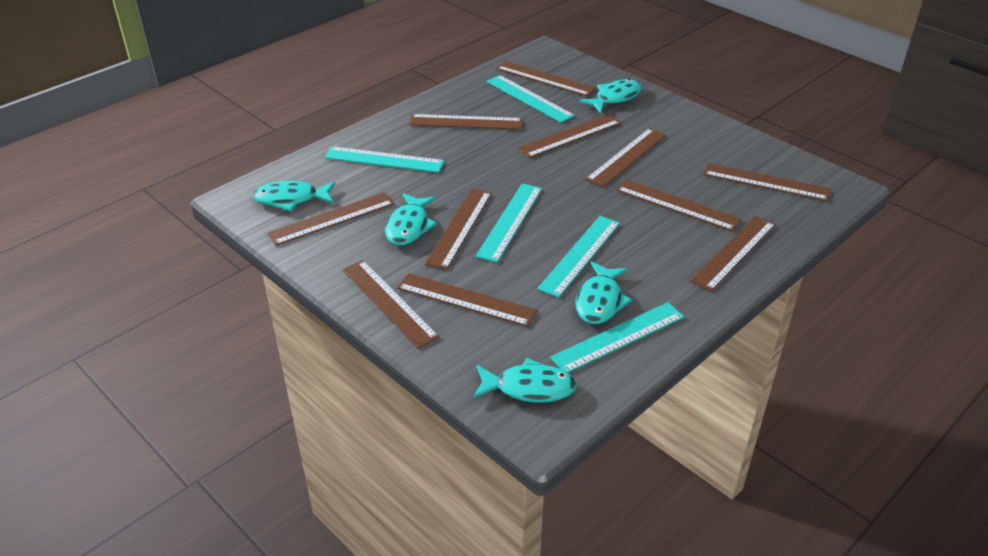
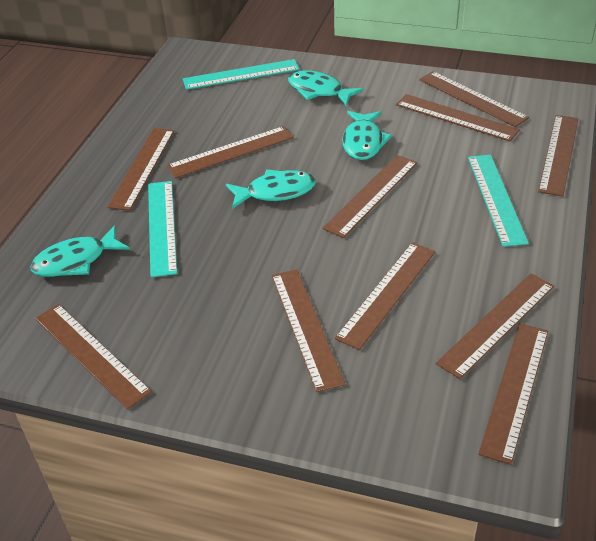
turquoise fish: [253,181,335,211] [385,193,437,245] [473,358,577,403] [575,261,632,324] [579,79,642,113] = 5 -> [30,225,130,277] [226,170,316,209] [288,70,364,106] [342,111,392,160] = 4
turquoise ruler: [324,146,444,173] [475,184,542,262] [486,75,575,123] [537,216,620,298] [550,302,684,373] = 5 -> [148,181,177,278] [183,59,300,90] [468,155,529,247] = 3

